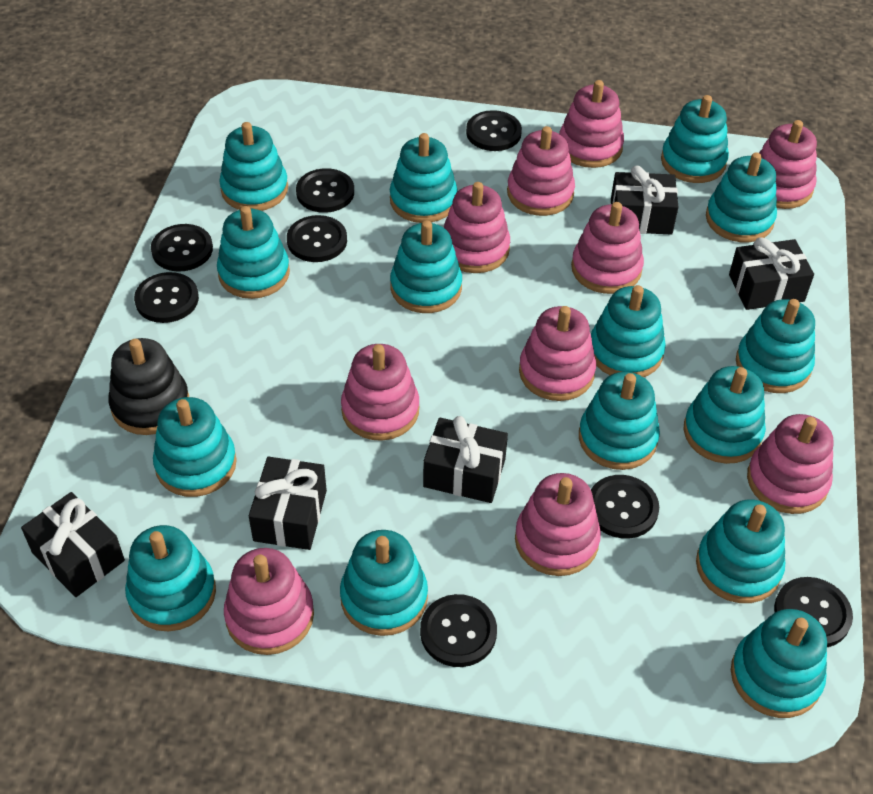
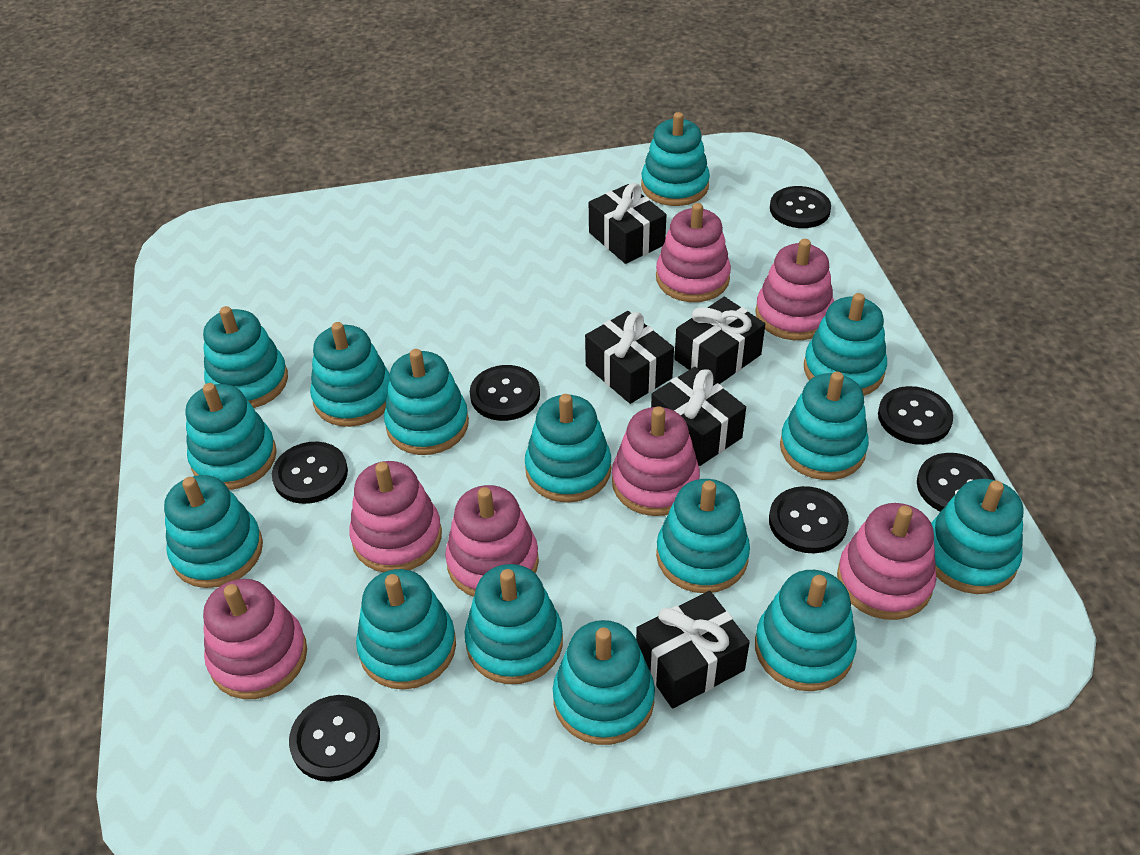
black button: [134,272,199,323] [151,224,213,272] [287,215,347,262] [296,168,354,213] [420,594,497,667] [466,110,522,151] [591,475,659,539] [774,577,853,647] = 8 -> [272,442,348,504] [289,695,380,782] [470,365,540,421] [769,486,849,553] [770,186,831,228] [878,386,953,445] [917,453,995,512] = 7
black stacking toy: [108,338,189,435] = 1 -> none = 0
pink stacking toy: [224,548,314,655] [341,344,419,441] [443,182,510,273] [507,126,575,216] [515,473,601,576] [519,306,596,401] [559,80,624,168] [571,202,644,294] [747,414,834,514] [759,120,817,209] = 10 -> [203,579,307,699] [349,461,442,572] [445,485,539,597] [612,406,700,516] [656,203,731,302] [755,239,834,340] [837,503,936,620] = 7

